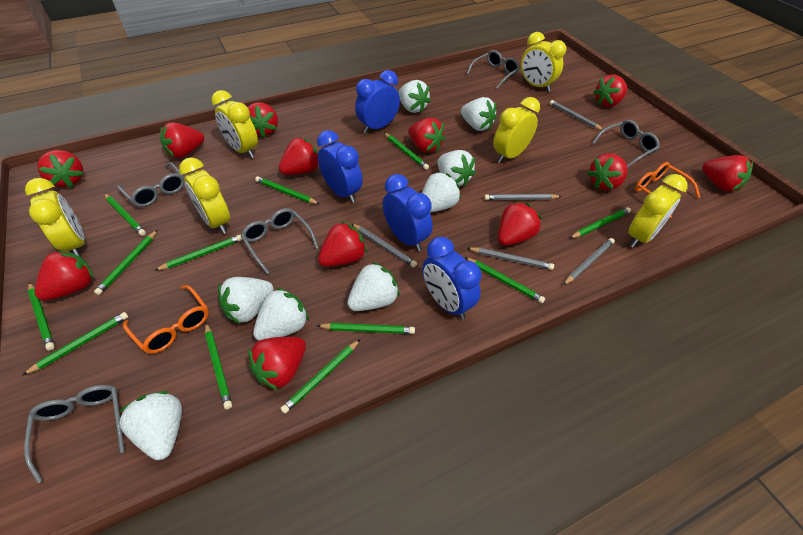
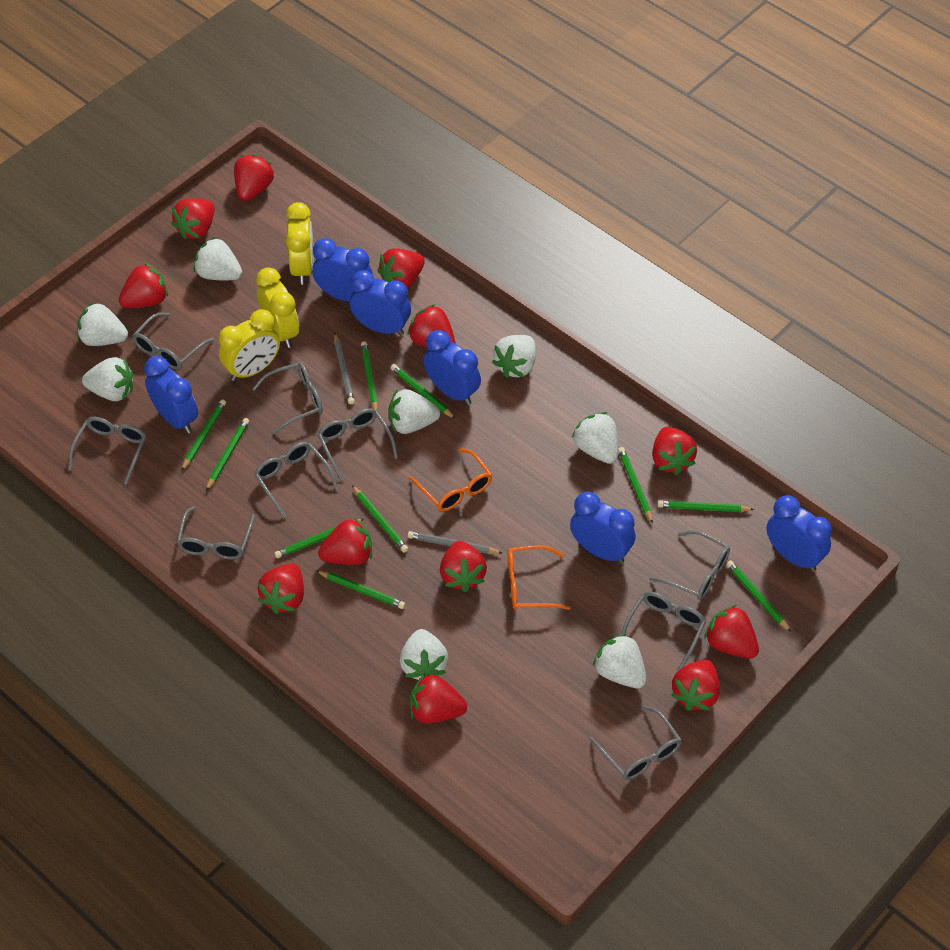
blue clock: [317,130,363,203] [355,70,400,133] [383,174,432,251] [422,236,481,320] = 4 -> [144,356,198,433] [312,238,373,302] [350,270,411,336] [423,330,481,405] [570,492,635,563] [766,495,832,572] = 6
green pencil: [23,312,128,375] [28,282,55,350] [94,230,158,295] [104,194,146,236] [154,235,243,271] [205,323,232,409] [255,176,319,204] [280,339,360,414] [317,323,415,334] [384,133,429,170] [465,257,545,303] [570,207,631,238] = 12 -> [181,399,226,471] [206,418,249,491] [275,519,364,558] [316,570,405,609] [352,485,408,552] [361,341,378,411] [391,364,455,419] [618,447,653,524] [658,500,755,512] [726,560,791,632] = 10
grey glasses: [24,385,125,483] [117,162,184,207] [241,208,318,274] [466,50,520,89] [592,120,660,168] = 5 -> [69,417,146,485] [132,313,214,370] [177,506,255,560] [252,362,323,434] [254,442,338,518] [317,408,398,480] [589,705,682,780] [622,592,706,671] [649,530,730,600] = 9
grey pencil: [352,224,417,267] [468,247,554,270] [484,194,562,200] [550,100,603,131] [563,238,615,285] = 5 -> [334,333,355,404] [408,531,502,554] = 2
yellow clock: [25,178,85,257] [179,157,230,234] [211,90,258,158] [493,97,540,163] [521,32,567,92] [628,174,688,248] = 6 -> [219,309,280,381] [256,267,299,348] [286,202,314,285] = 3

